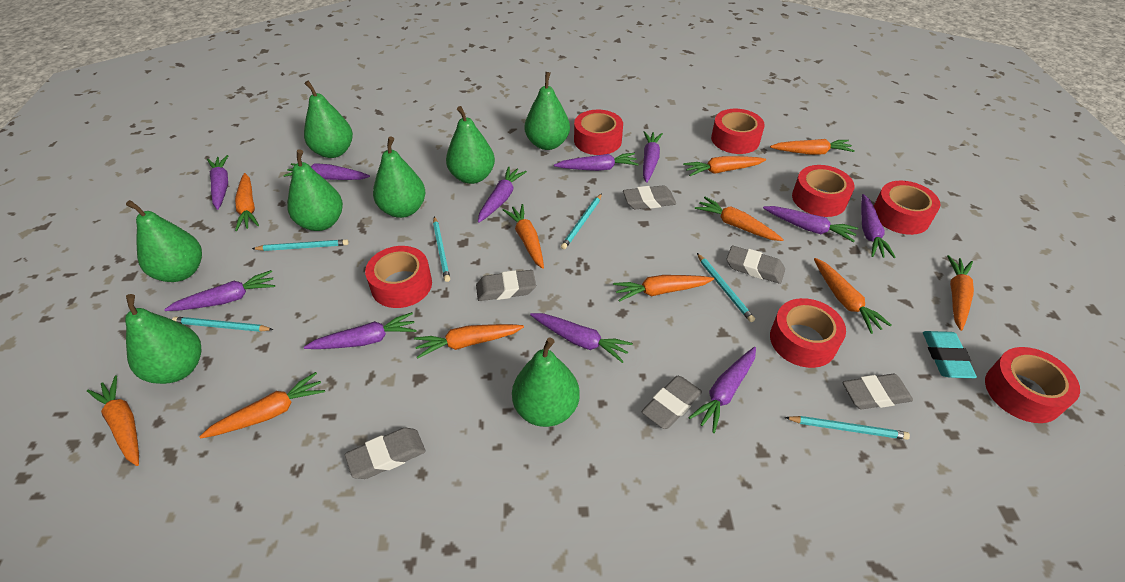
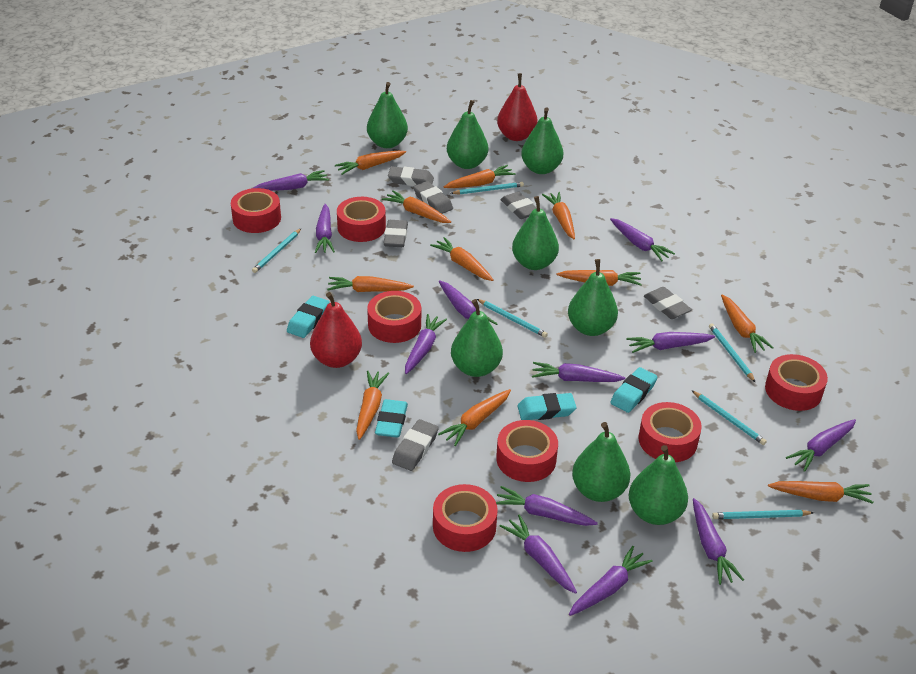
purple carrot: [164,270,275,311] [207,155,229,210] [283,163,370,180] [304,312,417,349] [478,166,527,223] [530,313,633,363] [554,153,639,171] [643,131,663,183] [688,347,756,433] [763,206,858,242] [861,194,896,258] = 11 -> [253,170,329,191] [315,204,335,253] [405,314,447,374] [439,280,498,325] [496,486,598,526] [500,514,577,594] [532,362,625,382] [569,546,653,616] [610,218,675,261] [626,332,715,353] [693,498,744,585] [786,419,856,472] = 12
red pear: none = 0 -> [310,292,362,368] [497,73,538,141] = 2
turquoise eraser: [923,331,977,378] = 1 -> [287,296,330,338] [375,399,408,438] [517,393,576,420] [610,367,657,413] = 4

